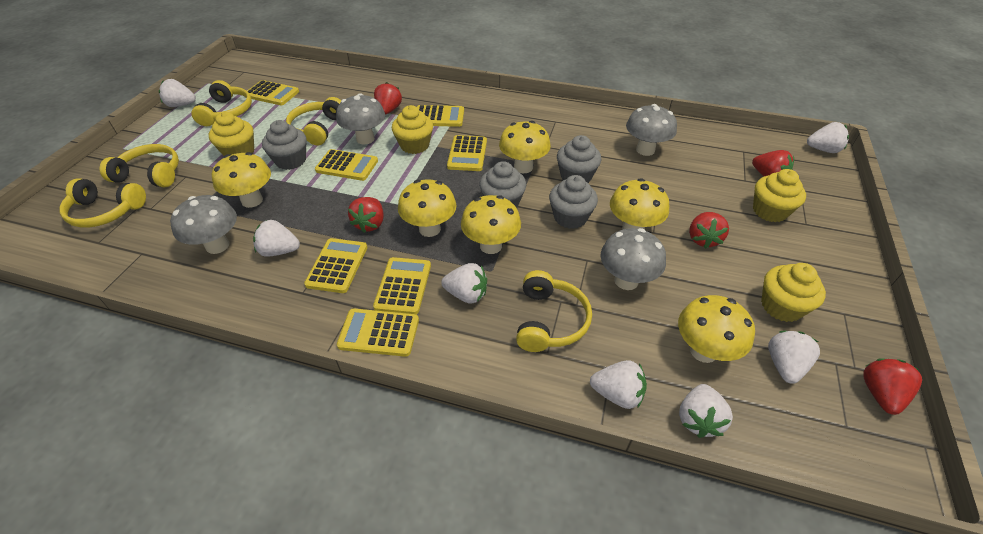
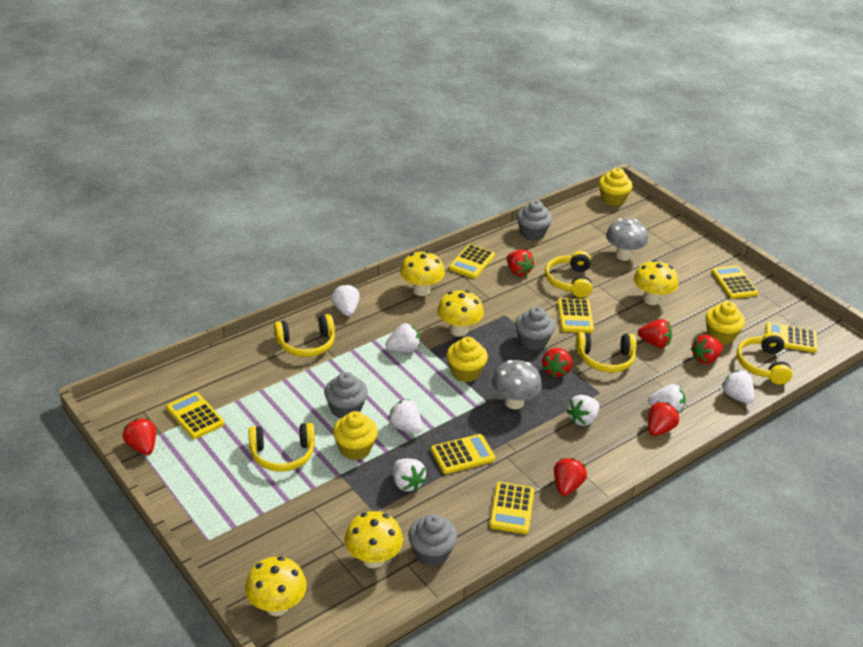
grey mushroom: [170,195,237,254] [336,93,385,144] [600,228,666,290] [626,104,677,156] = 4 -> [492,360,542,410] [606,218,648,261] = 2
red strawberry: [348,197,384,233] [374,82,402,115] [689,212,729,249] [752,150,794,177] [863,359,922,415] = 5 -> [123,418,156,455] [506,250,534,276] [542,348,572,378] [554,458,587,496] [638,319,672,348] [648,402,679,436] [691,335,723,364] = 7
yellow mushroom: [212,152,271,208] [398,179,457,237] [461,195,521,254] [499,121,551,173] [610,178,669,230] [678,295,755,363] = 6 -> [245,556,307,616] [344,511,403,568] [400,251,445,296] [437,290,484,337] [634,260,678,305] = 5

